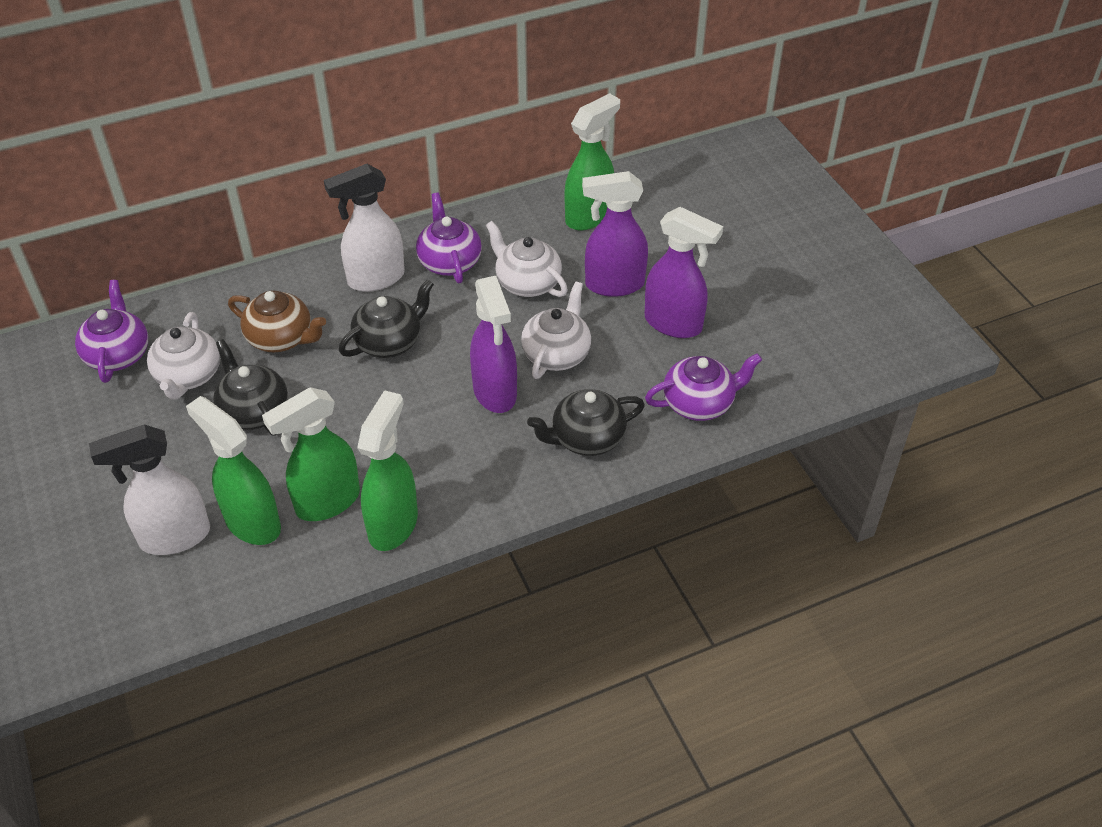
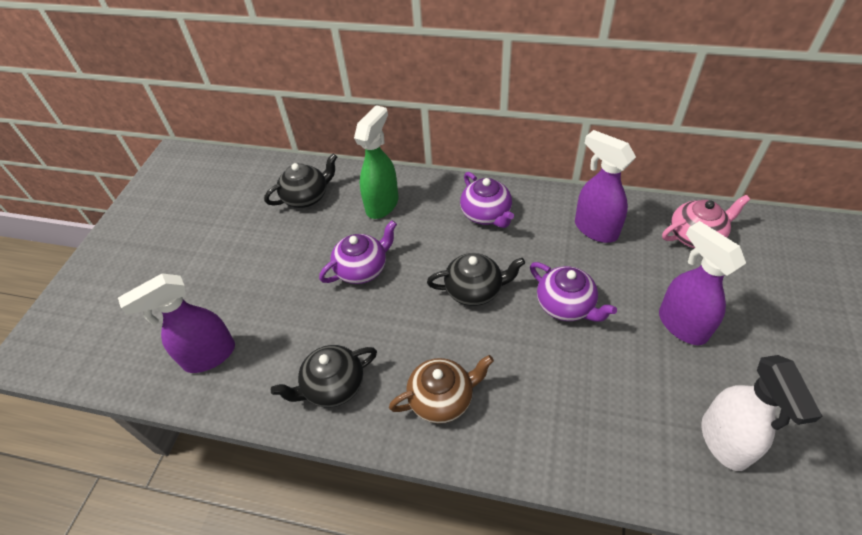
green spray bottle: [186,396,281,545] [262,387,360,521] [357,390,418,551] [565,93,620,230] = 4 -> [354,105,399,219] = 1
pink teapot: none = 0 -> [662,195,750,248] = 1
white spray bottle: [89,424,210,555] [324,164,405,292] = 2 -> [701,355,822,471] = 1
white teapot: [147,312,220,400] [486,221,568,297] [521,282,591,379] = 3 -> none = 0

